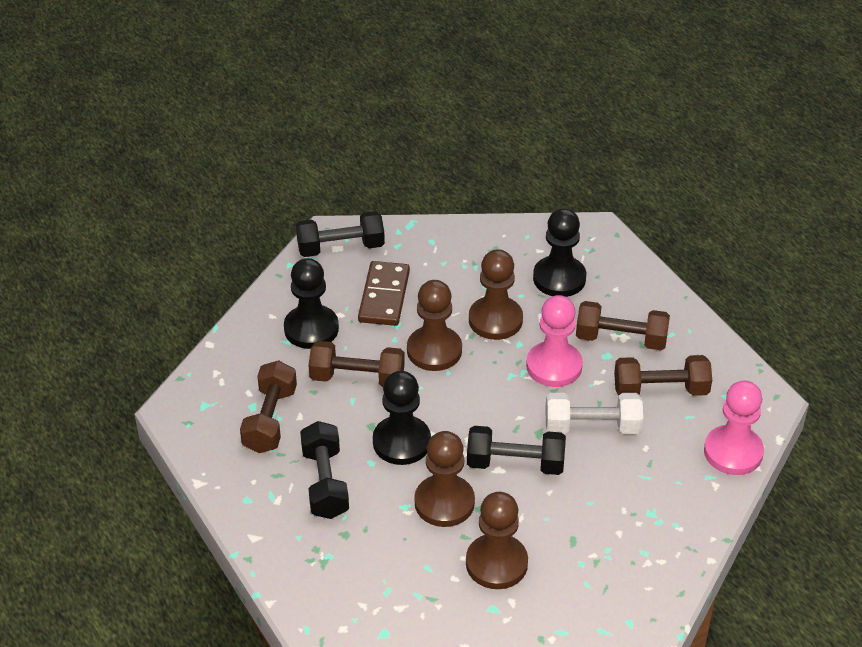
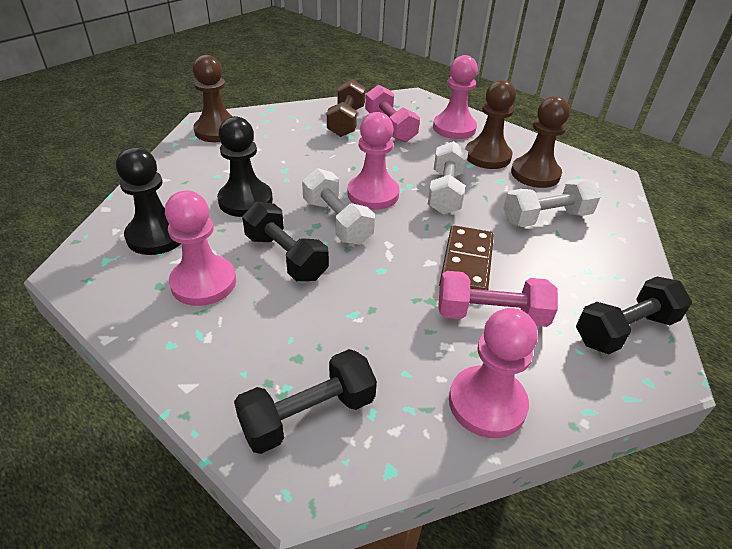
black pawn: [284,258,339,349] [373,371,431,465] [533,208,586,297] = 3 -> [116,147,181,255] [217,116,273,217] = 2
brown dumbbell: [240,360,297,453] [309,341,405,387] [576,301,670,350] [614,355,712,396] = 4 -> [327,79,366,137] = 1
brown pawn: [407,280,462,371] [415,431,475,527] [466,492,528,589] [469,249,523,340] = 4 -> [193,55,233,142] [465,80,516,169] [511,96,570,188] = 3
pink dumbbell: none = 0 -> [365,85,420,142] [438,271,558,327] = 2
pink pawn: [526,295,583,387] [704,381,764,475] = 2 -> [165,191,236,306] [347,112,399,210] [433,55,478,139] [449,308,538,438] = 4
white dumbbell: [545,393,643,434] = 1 -> [302,168,375,245] [428,141,468,214] [503,179,601,227] = 3

